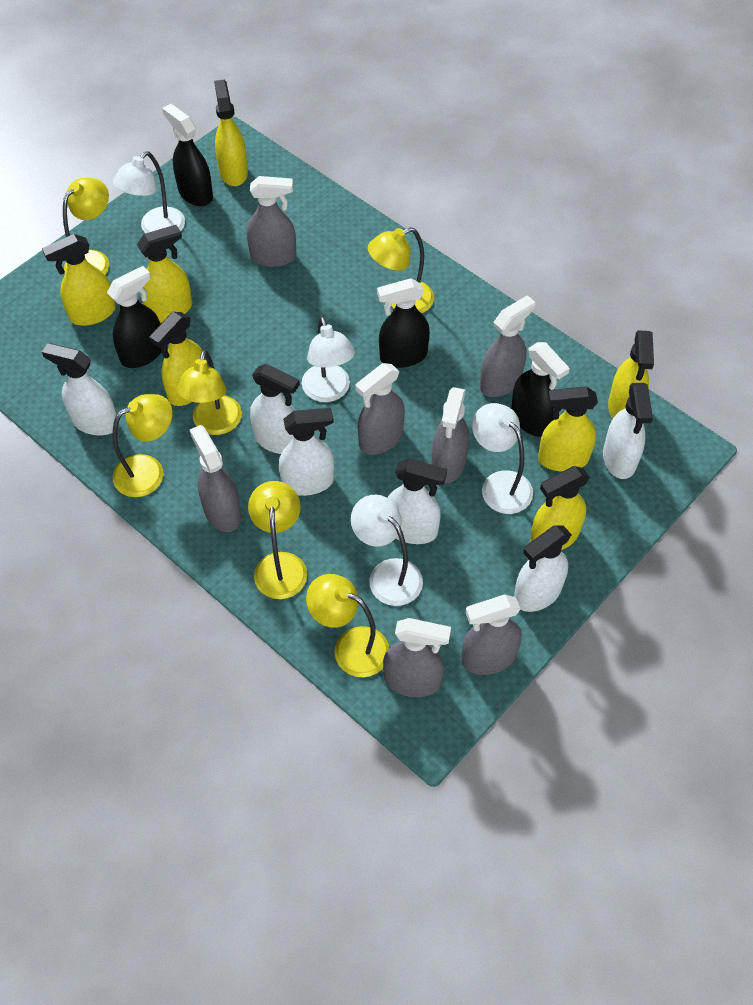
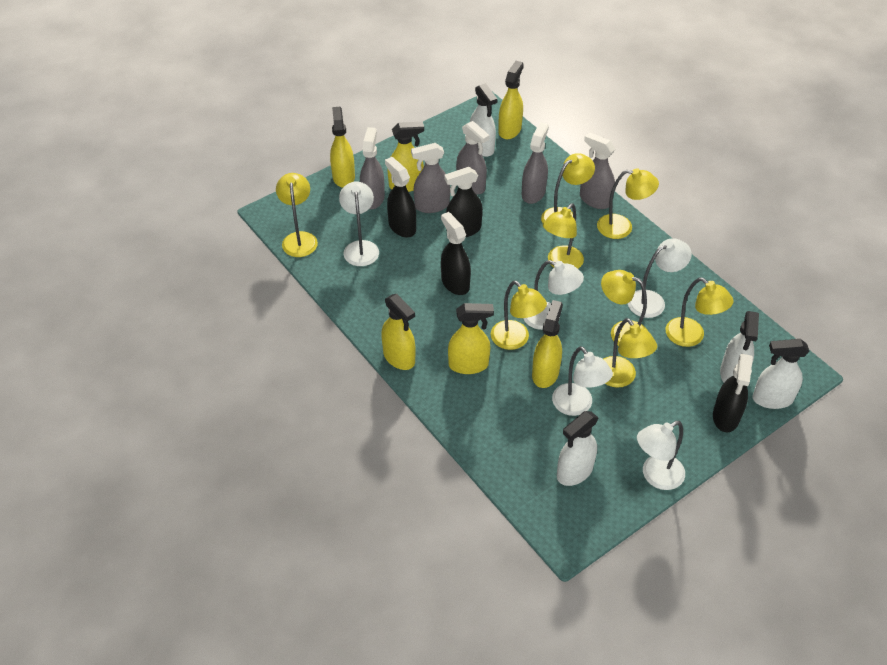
grey spray bottle: [190,425,241,532] [247,176,296,267] [355,363,405,455] [383,618,451,697] [431,387,469,483] [461,595,522,675] [480,295,535,397] = 7 -> [360,127,385,209] [411,143,450,213] [456,121,490,195] [522,122,549,204] [580,132,615,209] = 5
white lamp: [113,151,185,233] [302,316,355,402] [351,495,423,606] [472,403,533,514] = 4 -> [339,181,379,266] [523,260,584,330] [552,346,613,416] [628,238,692,318] [637,421,685,490] = 5
white spray bottle: [42,343,119,435] [250,364,300,454] [279,408,334,496] [387,458,447,544] [514,525,572,612] [603,383,653,479] = 6 -> [470,83,497,157] [557,411,598,486] [720,311,759,382] [753,339,809,409] = 4
yellow lamp: [63,177,109,275] [112,394,173,497] [177,350,242,435] [248,481,307,599] [306,574,389,677] [368,227,434,313] = 6 -> [276,173,318,257] [491,281,547,350] [541,153,595,223] [543,203,584,269] [597,168,659,239] [601,270,648,346] [604,318,657,388] [666,278,734,347] = 8
yellow spray bottle: [42,234,116,326] [137,225,192,323] [150,312,206,406] [214,80,248,186] [530,466,590,550] [538,386,598,472] [608,331,654,419] = 7 -> [330,107,355,188] [381,294,416,370] [387,122,424,192] [448,303,494,374] [498,61,524,139] [532,300,563,388] = 6

